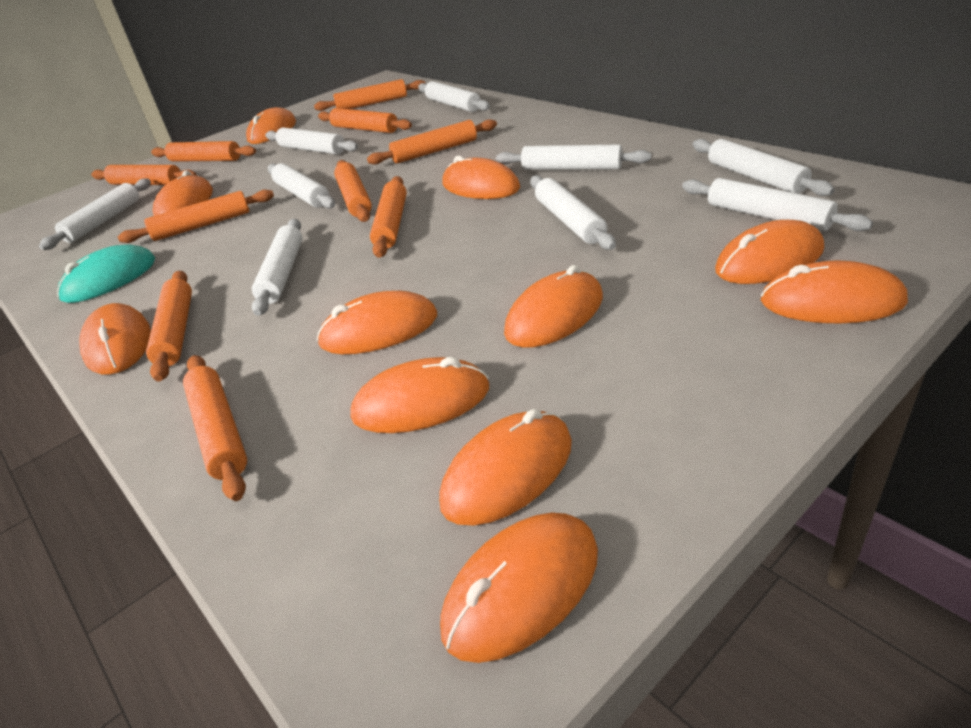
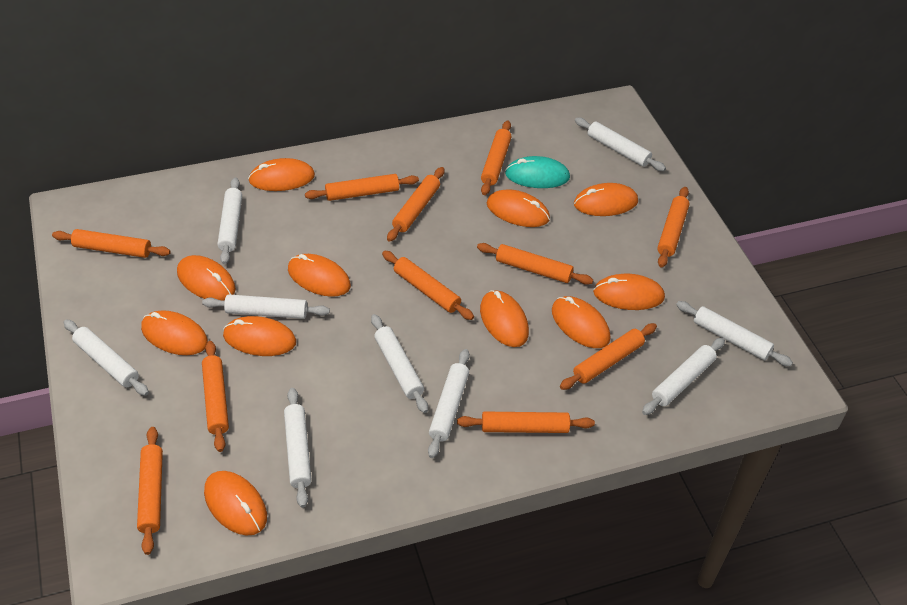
orange rolling pin: [91,165,197,185] [118,189,274,243] [146,271,192,382] [151,141,256,162] [183,355,247,501] [314,79,426,111] [318,108,412,133] [334,160,372,222] [367,119,497,164] [370,176,407,258] = 10 -> [52,229,171,258] [137,427,163,555] [202,341,229,452] [305,174,419,201] [382,251,474,320] [387,167,444,242] [457,412,595,433] [477,243,593,285] [481,121,511,195] [560,323,657,390] [657,187,689,268] = 11

